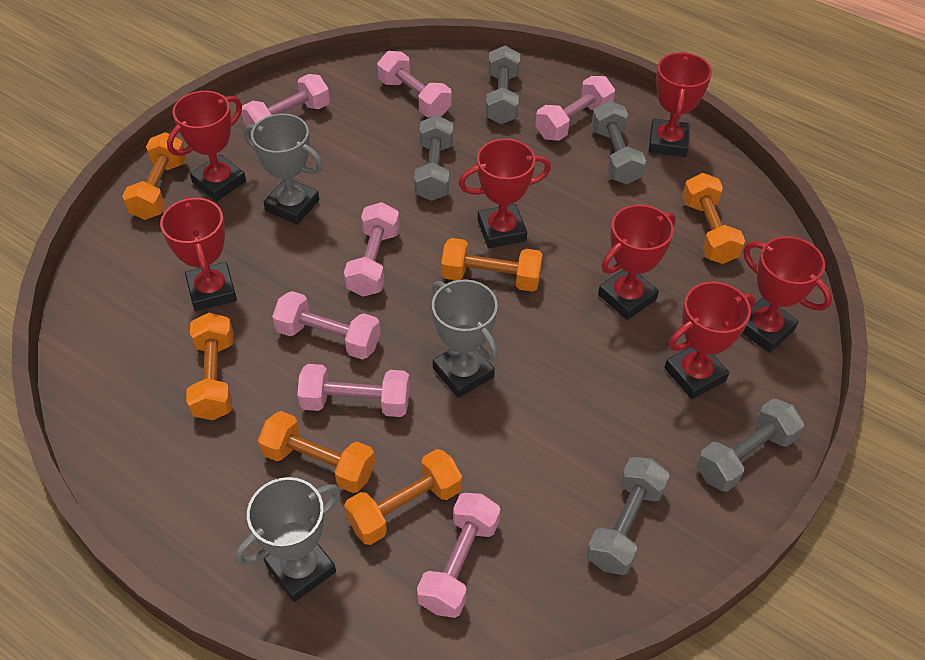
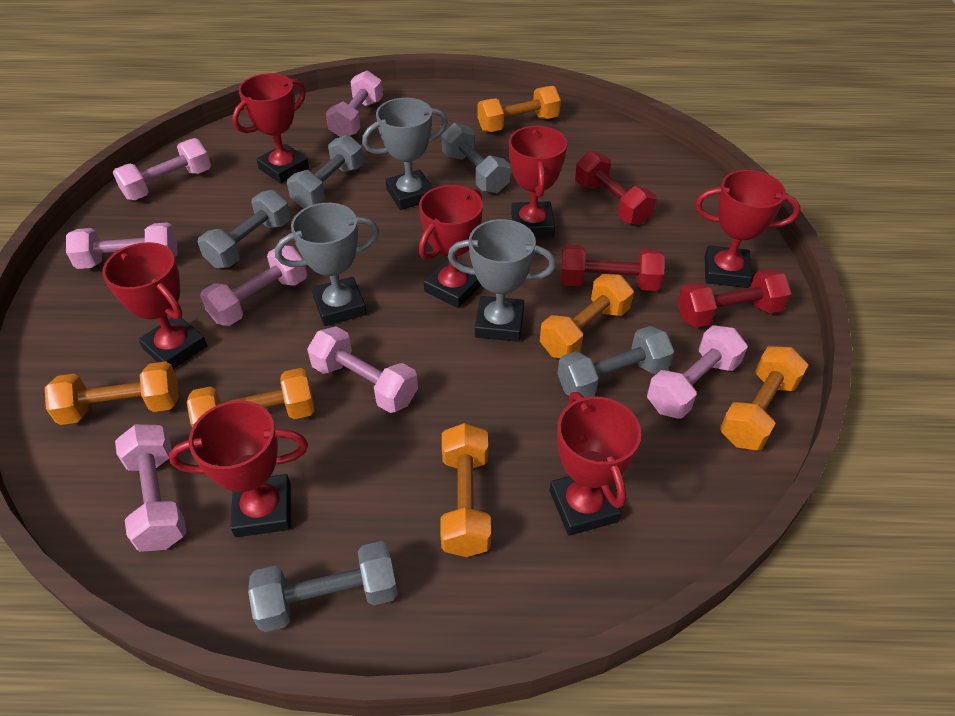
red dumbbell: none = 0 -> [560,245,665,291] [575,151,656,225] [677,269,791,328] = 3

